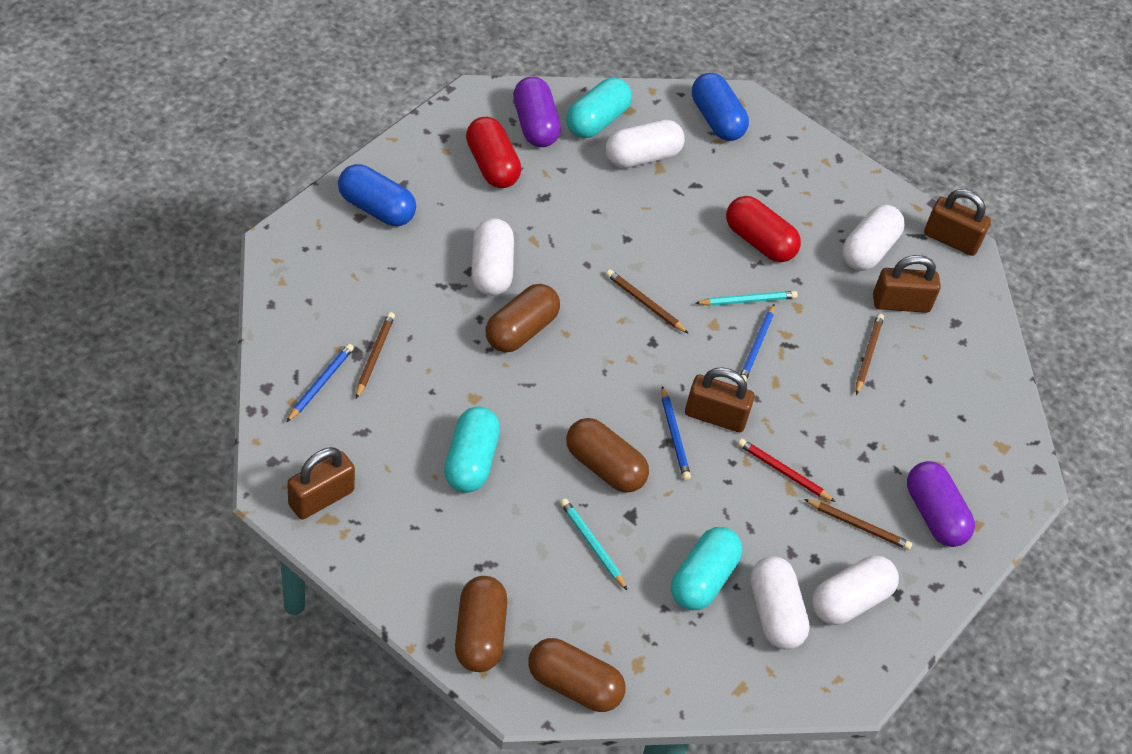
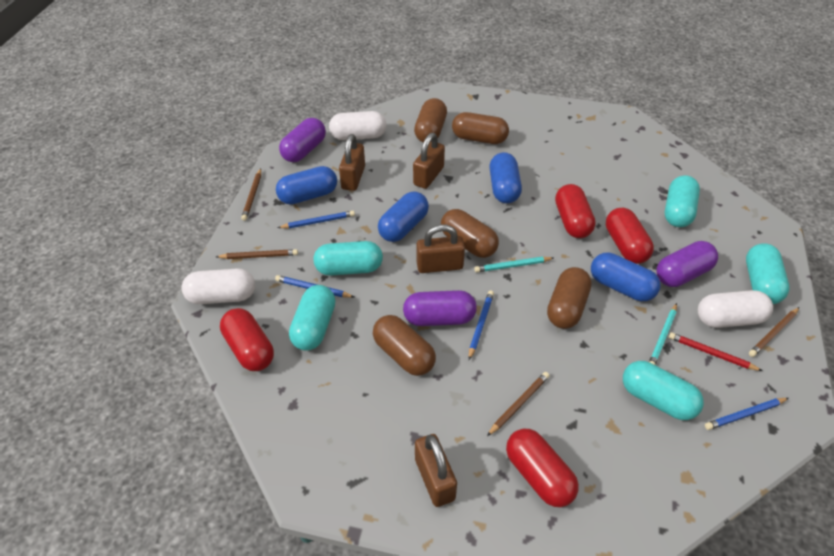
blue capsule: [338,164,416,226] [692,73,749,141] = 2 -> [276,166,337,205] [378,192,429,242] [489,152,522,203] [591,253,660,301] = 4
blue pencil: [286,344,354,423] [662,386,691,480] [740,304,775,381] = 3 -> [275,275,354,298] [278,211,355,228] [469,291,494,360] [705,398,788,430] = 4
brown capsule: [455,576,507,672] [485,284,560,352] [528,638,626,712] [566,418,649,493] = 4 -> [373,315,436,376] [414,98,447,142] [441,209,499,258] [452,112,509,144] [547,267,592,329] = 5
purple capsule: [513,77,561,147] [907,461,975,547] = 2 -> [279,118,326,162] [403,290,477,326] [656,241,718,287] = 3
red capsule: [466,117,521,188] [726,196,801,262] = 2 -> [220,308,274,371] [506,429,579,507] [555,184,596,238] [606,208,654,264] = 4
turquoise capsule: [444,406,500,493] [566,77,632,138] [671,527,742,610] = 3 -> [289,285,336,351] [313,241,383,276] [623,361,704,420] [665,175,700,227] [746,243,790,304] = 5
white capsule: [471,218,514,296] [605,120,684,168] [750,556,810,650] [812,556,899,625] [842,204,905,271] = 5 -> [182,268,255,304] [329,111,386,140] [698,290,773,328] = 3

